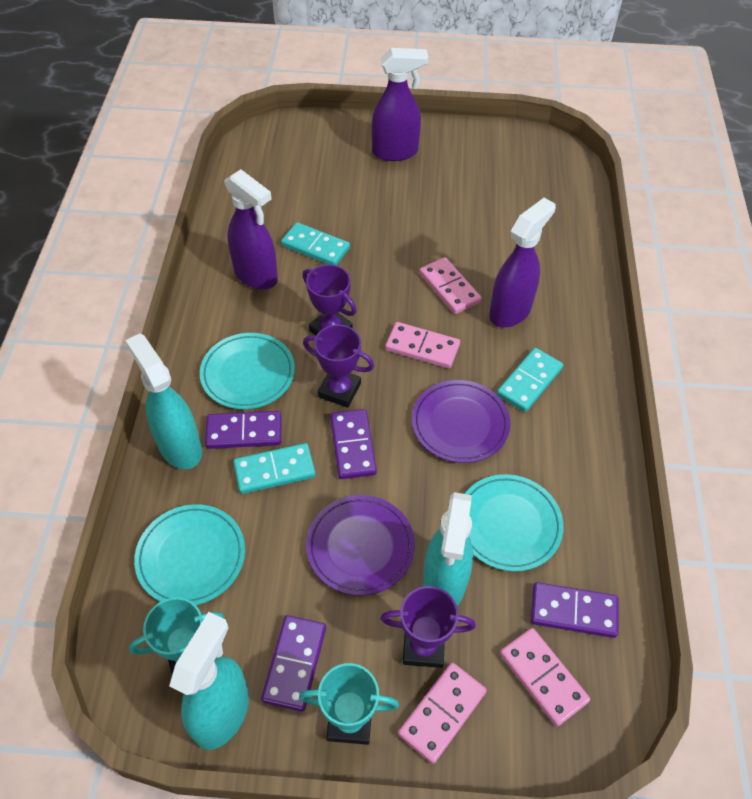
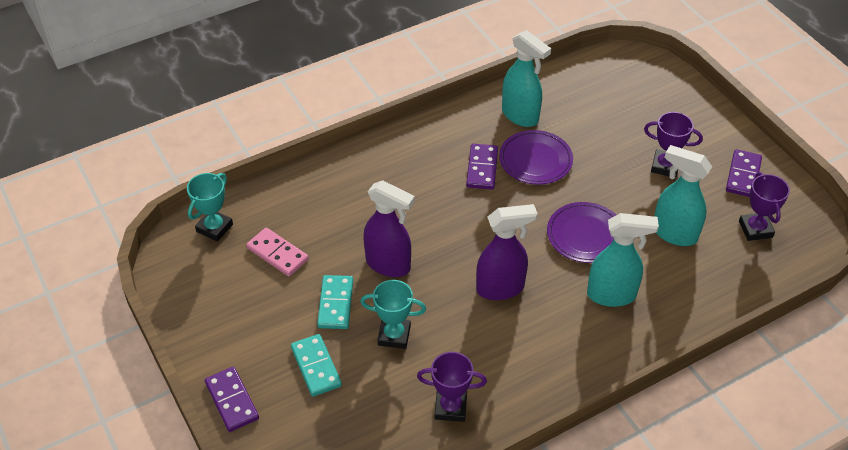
pink domino: [385,322,460,369] [398,662,487,764] [419,257,482,314] [500,628,590,727] = 4 -> [246,227,309,277] = 1
purple domino: [205,411,281,449] [261,615,326,712] [330,409,377,479] [531,582,619,638] = 4 -> [205,367,259,432] [466,144,498,189] [726,149,762,197] = 3
purple spray bottle: [224,169,278,290] [371,48,428,161] [489,198,556,328] = 3 -> [364,180,415,277] [476,204,537,300] = 2
turquoise domino: [233,443,316,494] [281,222,350,265] [497,348,563,412] = 3 -> [291,334,342,397] [317,275,353,329] = 2
turquoise plate: [134,504,245,605] [200,333,295,409] [465,474,564,571] = 3 -> none = 0

